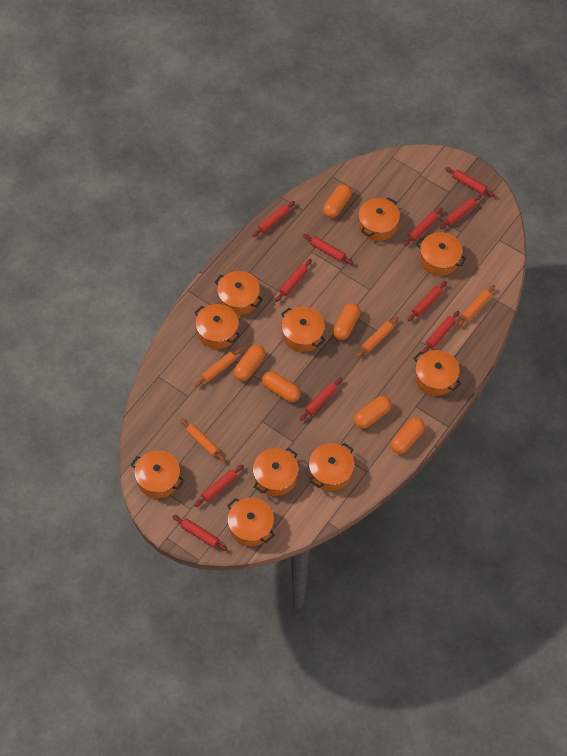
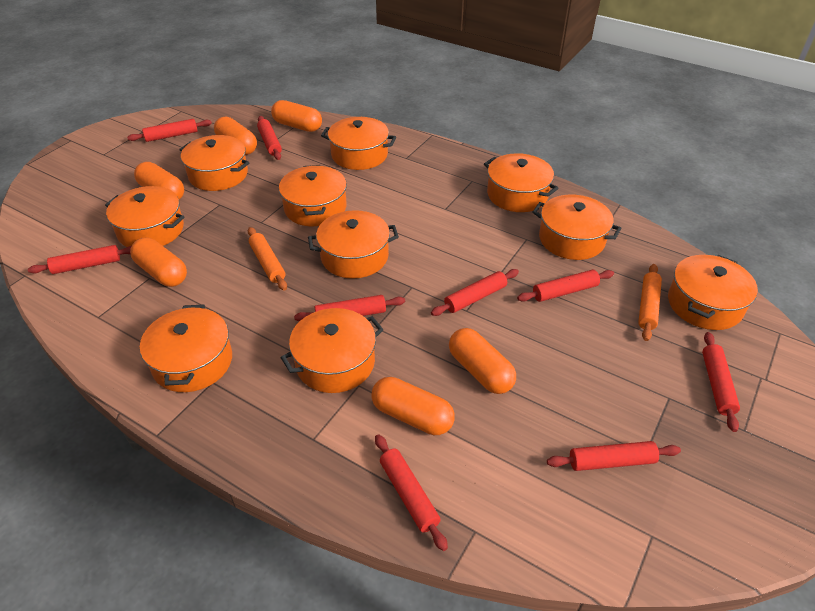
orange rolling pin: [180,419,225,462] [195,348,242,387] [356,317,398,358] [457,285,495,326] = 4 -> [248,227,287,290] [638,264,662,341] = 2
red rolling pin: [172,515,228,551] [194,464,244,507] [252,201,295,237] [275,259,312,302] [300,377,342,421] [303,234,353,264] [404,208,443,246] [408,281,447,321] [422,311,460,353] [440,195,481,229] [445,167,495,197] = 11 -> [28,245,131,274] [127,119,212,142] [257,116,282,160] [294,295,405,321] [375,434,448,551] [431,269,519,316] [517,270,614,302] [547,441,681,471] [702,332,740,432] = 9

